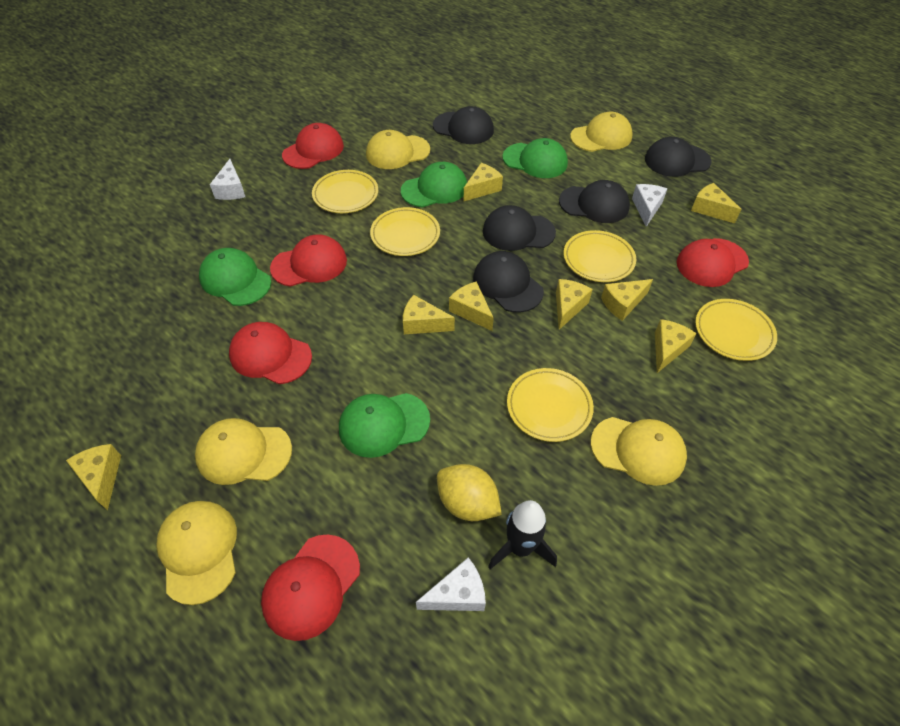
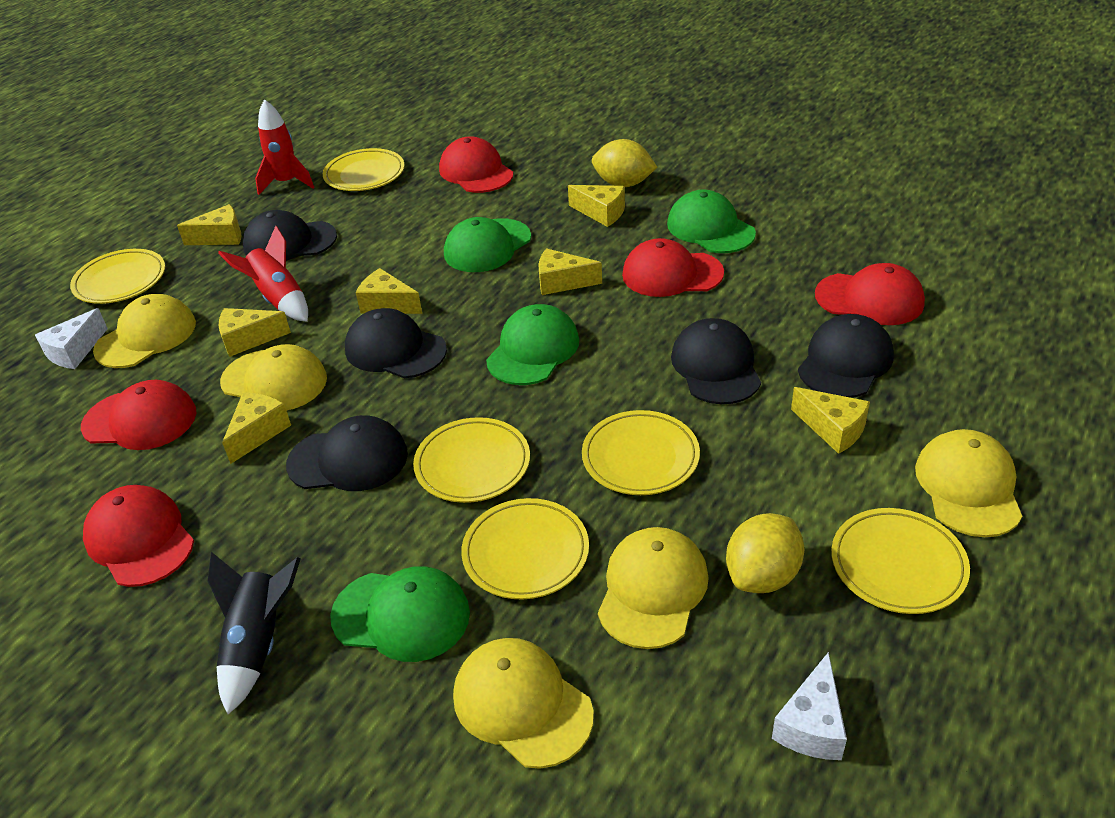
red rocket: none = 0 -> [218,226,308,322] [255,99,314,195] = 2
white cheese: [210,159,245,200] [416,557,486,611] [632,184,667,227] = 3 -> [35,308,108,369] [772,652,847,760] = 2
yellow cheese: [66,444,121,510] [403,295,455,334] [449,281,494,331] [463,163,503,202] [556,279,593,330] [601,279,653,321] [655,319,697,373] [691,183,742,223] = 8 -> [177,204,242,245] [219,308,291,357] [222,392,291,464] [356,268,422,314] [539,248,602,295] [568,185,625,227] [791,387,870,454] = 7
yellow lemon: [437,464,502,521] = 1 -> [592,139,657,187] [726,513,804,593] = 2
yellow plate: [312,170,378,213] [370,207,440,256] [507,368,594,442] [564,230,636,282] [695,299,777,361] = 5 -> [70,249,165,304] [323,148,405,191] [413,417,530,503] [461,498,589,599] [582,410,700,495] [831,508,970,614] = 6

